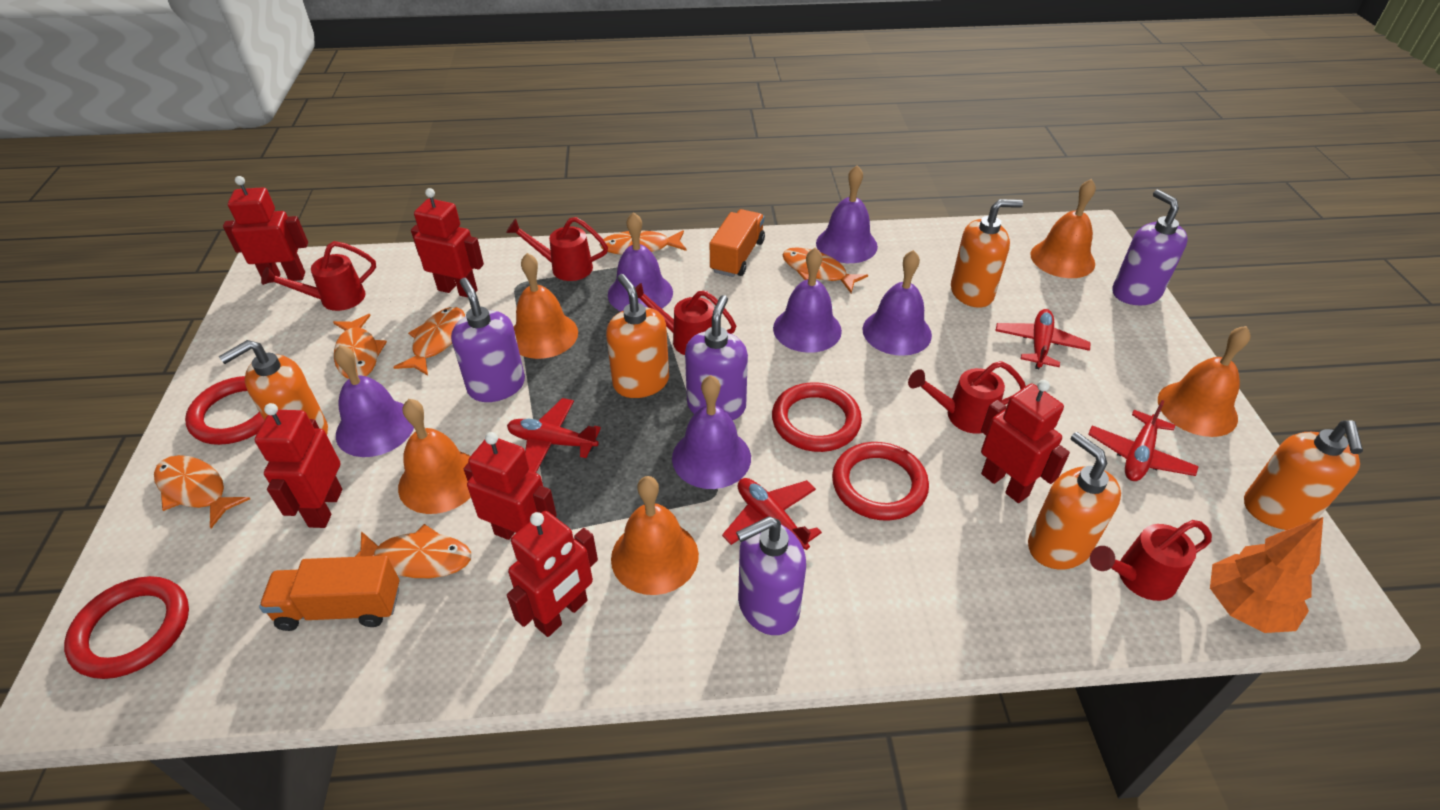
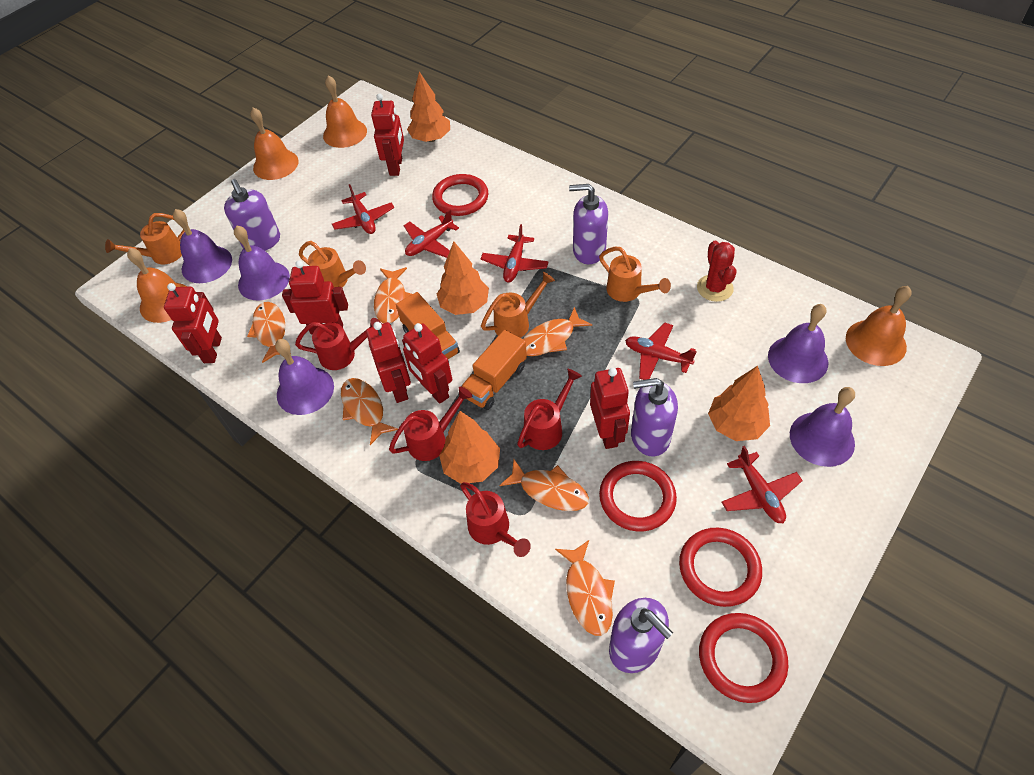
orange bell: [398,399,471,514] [514,253,578,359] [611,476,699,595] [1031,179,1096,278] [1158,326,1251,437] = 5 -> [127,248,187,323] [250,107,299,180] [323,75,367,148] [846,286,912,366] = 4
orange soap dispenser: [219,340,328,435] [606,274,669,398] [951,199,1023,308] [1028,432,1121,569] [1244,421,1363,530] = 5 -> none = 0
orange tree: [1210,517,1323,633] = 1 -> [407,72,450,142] [437,242,489,315] [439,411,500,484] [708,366,770,441] = 4
orange watering can: none = 0 -> [105,213,185,264] [299,241,366,287] [481,272,555,338] [599,247,671,302] = 4
purple bell: [334,345,414,457] [608,212,673,311] [672,375,751,489] [773,247,842,353] [816,165,878,263] [863,250,932,356] = 6 -> [173,209,232,283] [234,226,290,301] [275,339,334,415] [768,304,828,383] [790,387,855,467] = 5
red cactus: none = 0 -> [697,240,736,302] = 1
red plane: [507,398,601,473] [722,478,822,550] [996,309,1091,369] [1088,400,1199,481] = 4 -> [332,184,394,234] [404,210,459,258] [481,224,549,282] [625,323,696,380] [722,446,803,523] = 5
red watering can: [261,241,376,311] [506,217,608,281] [635,283,736,355] [908,361,1026,434] [1090,520,1212,601] = 5 -> [295,318,382,370] [389,386,473,461] [460,482,531,557] [517,369,582,450] = 4

